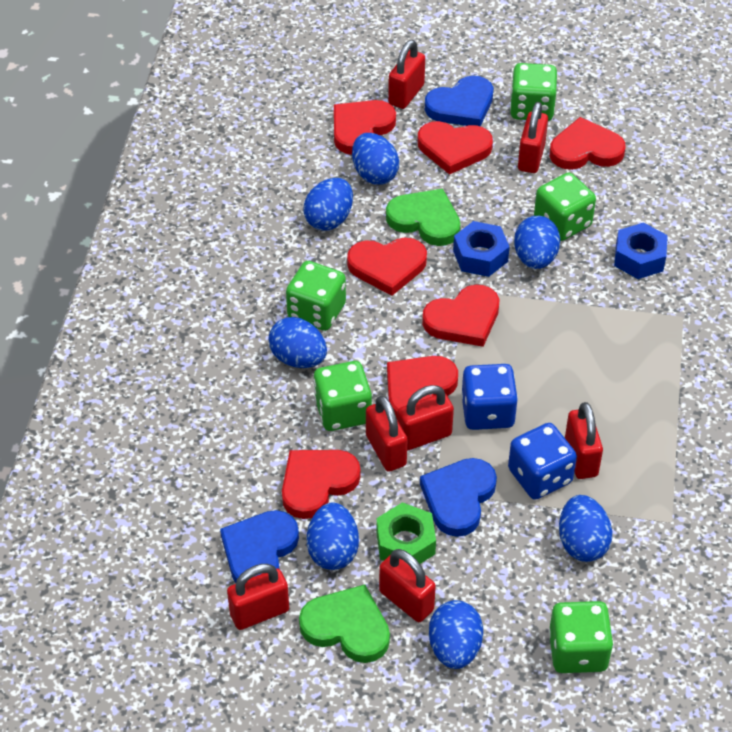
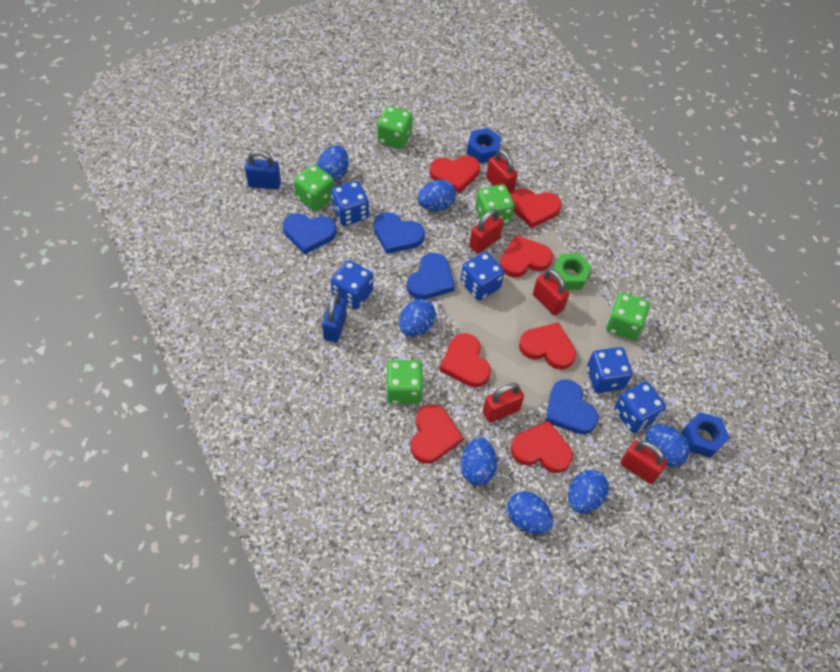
blue dice: [461,364,518,430] [508,423,577,499] = 2 -> [331,181,369,226] [331,260,373,309] [460,252,504,301] [587,347,632,393] [614,381,666,433] = 5
blue heart: [220,510,299,583] [420,458,497,537] [425,75,493,127] = 3 -> [283,213,336,254] [374,212,425,254] [407,253,455,300] [546,379,599,434] = 4
blue padlock: none = 0 -> [245,150,281,189] [322,293,347,343] = 2
green heart: [299,585,390,663] [386,189,460,246] = 2 -> none = 0
red padlock: [227,564,289,630] [366,395,408,472] [379,549,436,622] [388,40,425,109] [397,385,454,450] [518,102,548,173] [565,402,603,479] = 7 -> [469,209,503,254] [483,383,524,423] [486,149,518,193] [533,269,569,316] [620,441,667,484] = 5

